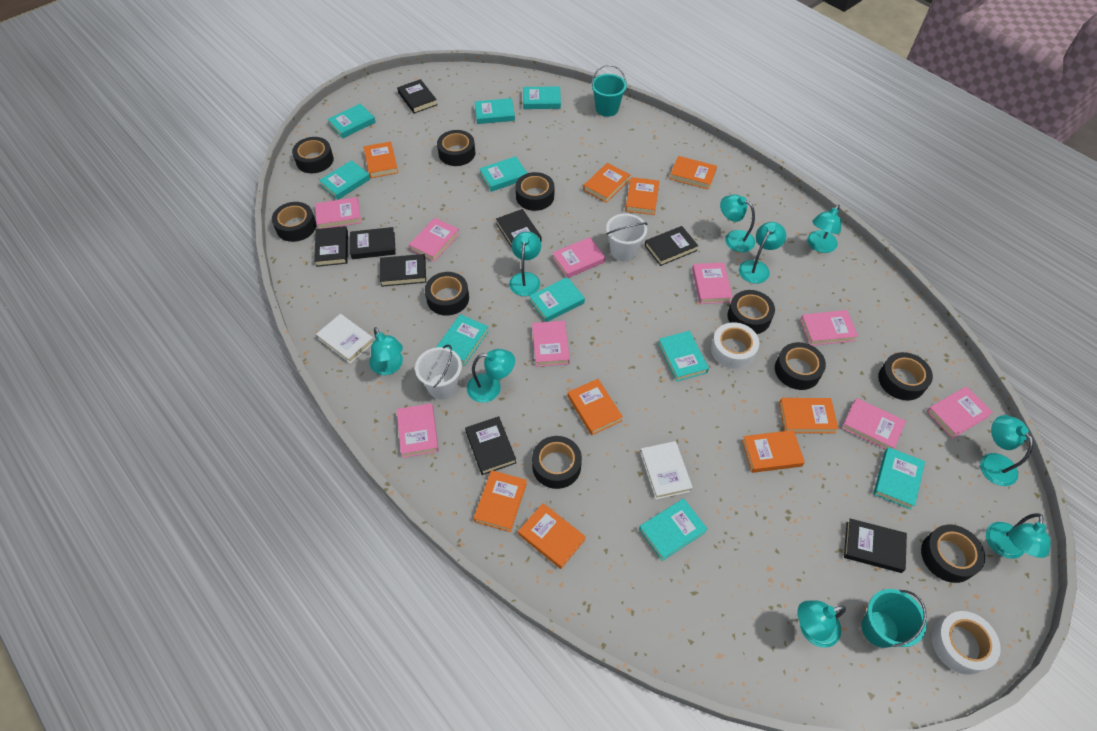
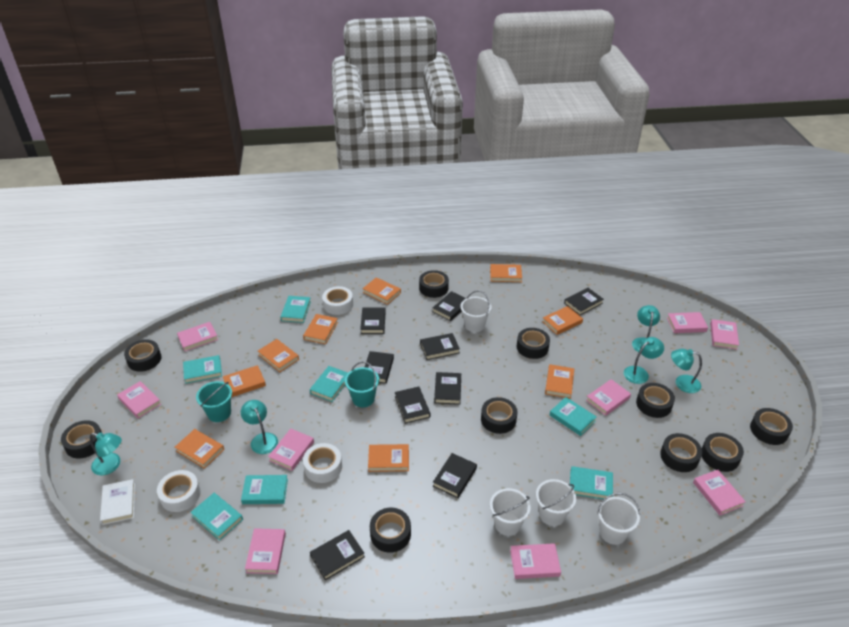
black book: [314,226,348,267] [350,227,396,259] [380,254,426,287] [397,79,437,113] [465,416,516,475] [496,209,542,248] [645,226,698,266] [844,519,907,573] = 8 -> [310,530,365,580] [360,307,386,334] [365,351,394,384] [394,387,430,424] [420,333,460,360] [433,291,466,321] [433,453,477,498] [434,372,461,405] [564,288,604,315] = 9
turquoise book: [319,160,370,200] [328,103,376,138] [436,314,489,366] [475,98,515,124] [479,156,527,192] [523,86,561,109] [529,277,585,322] [639,498,707,561] [658,331,709,382] [873,447,925,509] = 10 -> [183,355,222,384] [190,493,243,540] [241,475,288,504] [280,296,311,323] [310,366,348,402] [550,397,597,436] [570,466,613,499] = 7
turquoise lamp: [369,327,403,375] [467,349,515,403] [509,231,541,296] [720,194,755,252] [739,222,786,284] [797,600,846,648] [807,204,842,253] [980,415,1033,486] [986,513,1051,559] = 9 -> [90,432,122,475] [241,400,278,454] [624,337,664,384] [632,305,660,352] [671,349,702,393] = 5
white book: [316,314,374,363] [640,441,693,499] = 2 -> [100,479,135,525] = 1
white bucket: [415,345,462,399] [606,214,648,261] = 2 -> [460,291,491,332] [490,488,531,536] [536,479,576,526] [597,493,640,545] = 4
white tape: [711,322,759,369] [932,611,1001,675] = 2 -> [157,470,201,512] [303,443,342,483] [322,286,353,315] = 3

